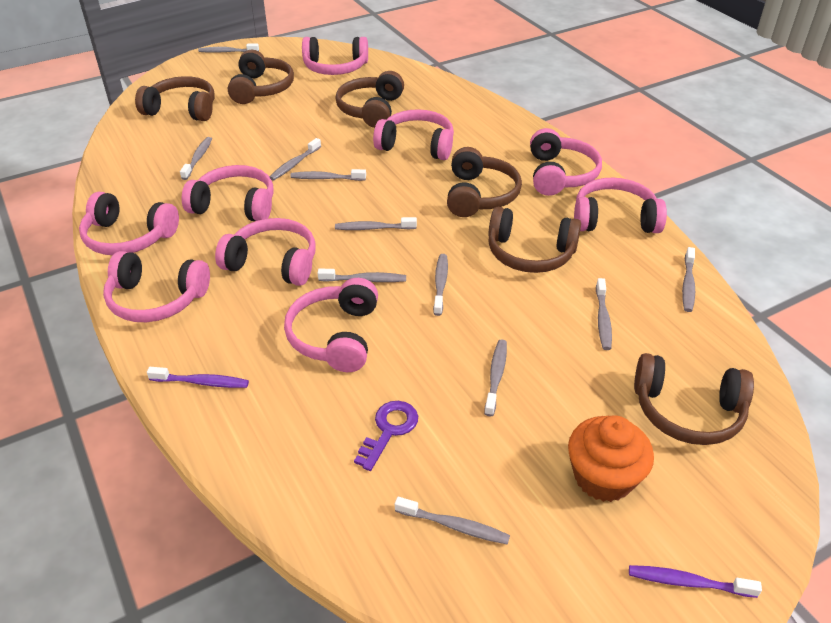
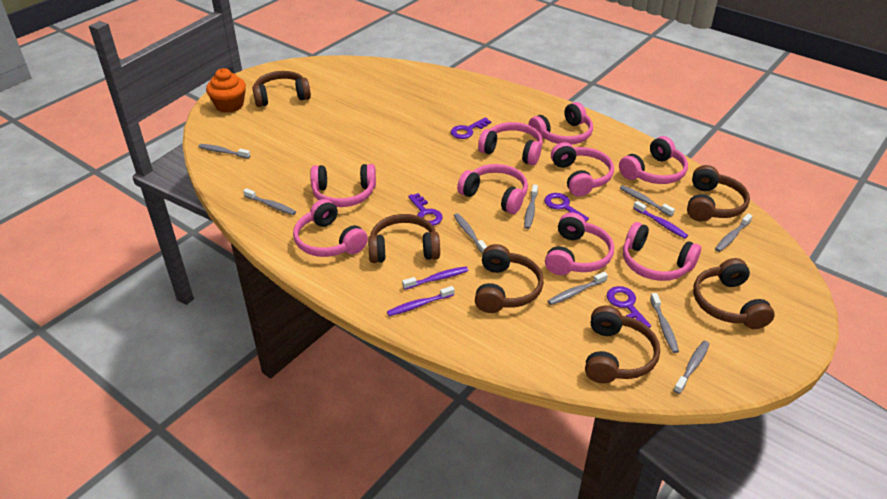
grey toothbrush: [180,137,212,180] [198,44,259,53] [270,138,321,180] [290,169,366,181] [318,269,406,282] [335,217,417,230] [395,497,510,545] [433,254,448,316] [484,339,507,416] [596,278,612,350] [682,247,695,312] = 11 -> [198,144,250,159] [243,188,296,215] [454,213,487,254] [524,184,538,229] [548,272,608,305] [620,185,675,217] [650,293,679,353] [674,341,710,394] [715,214,752,252] = 9
purple key: [354,401,418,471] = 1 -> [408,193,443,226] [451,117,491,139] [544,193,589,222] [607,286,651,328] = 4
purple toothbrush: [147,367,249,388] [629,565,762,598] = 2 -> [387,286,454,316] [402,267,468,290] [633,201,688,239] = 3

